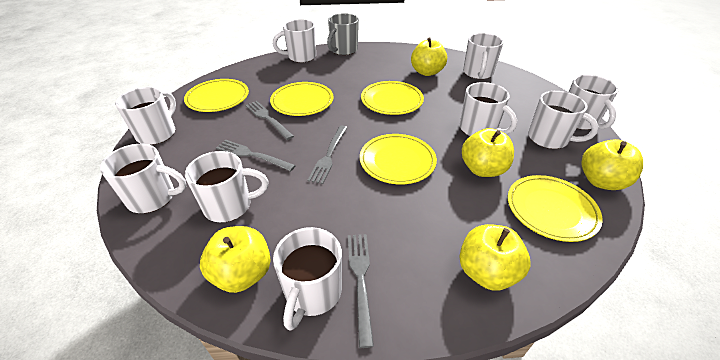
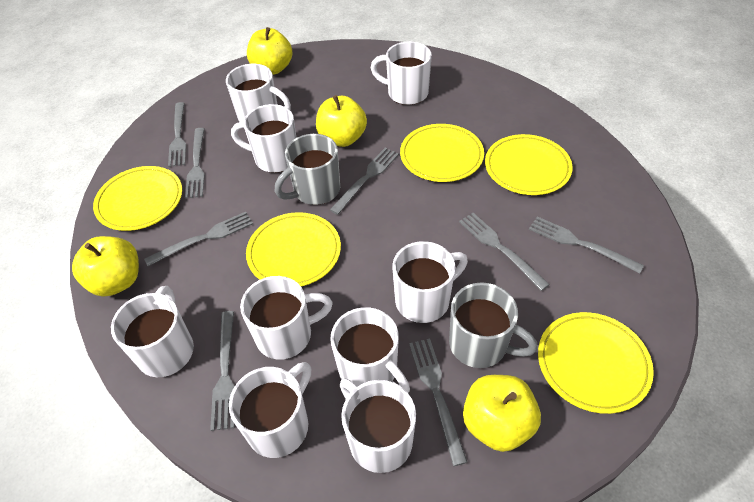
grey fork: [216,140,296,171] [245,101,294,140] [308,126,347,184] [348,234,374,348] = 4 -> [144,212,253,266] [168,102,186,167] [185,128,205,199] [210,311,235,431] [330,148,399,215] [409,338,467,466] [459,213,550,291] [529,216,644,274] = 8
grey mug: [327,13,359,55] = 1 -> [275,134,340,205] [449,282,538,368] = 2
yellow apple: [200,226,271,293] [411,37,447,76] [459,224,531,291] [462,128,514,177] [581,139,643,190] = 5 -> [72,236,139,296] [247,27,293,75] [316,95,367,147] [463,375,541,452] = 4

